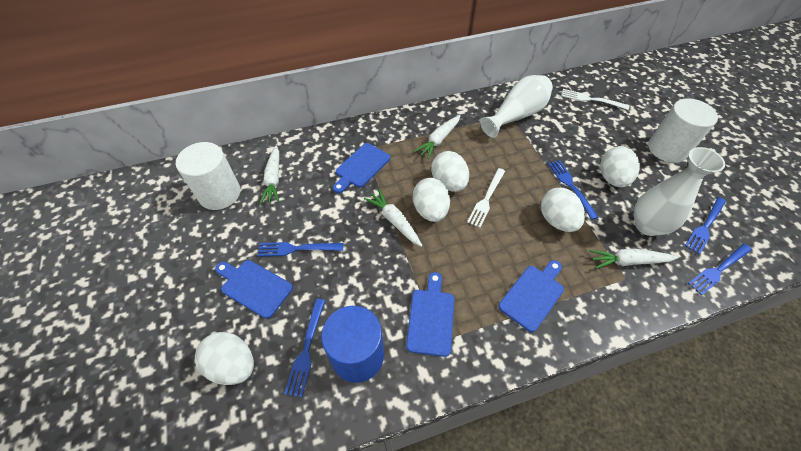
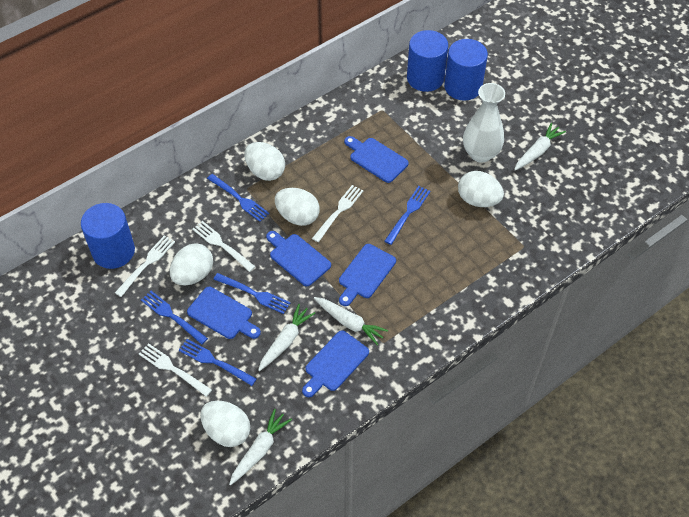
blue cutting board: [215,260,293,319] [333,143,390,193] [406,272,454,357] [498,260,564,332] = 4 -> [187,287,261,339] [266,231,331,286] [302,330,369,397] [339,244,396,306] [344,136,409,183] = 5
blue cylinder: [321,306,384,383] = 1 -> [81,203,135,269] [407,30,448,92] [444,39,488,101] = 3
white cylinder: [176,142,240,210] [648,98,718,163] = 2 -> none = 0
white fork: [467,168,505,228] [561,89,629,110] = 2 -> [115,235,175,297] [139,343,212,397] [192,221,256,272] [312,185,364,242] = 4
white vase: [480,75,553,138] [634,147,725,236] = 2 -> [463,83,505,163] = 1

